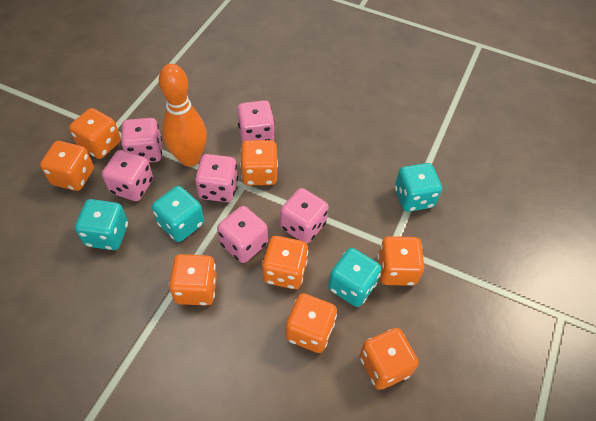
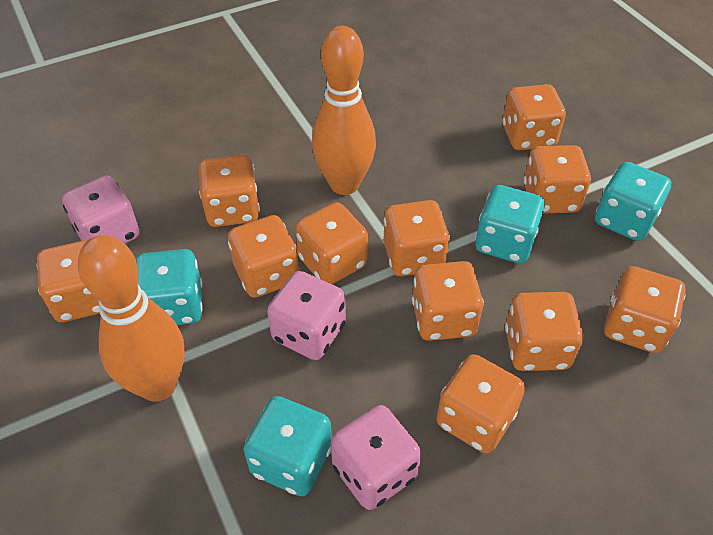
orange bowling pin: [159,64,207,167] = 1 -> [78,235,185,402] [312,26,376,195] = 2
orange dice: [40,141,94,191] [69,108,121,159] [169,254,217,306] [240,140,278,185] [262,236,308,289] [285,293,337,353] [359,328,419,390] [378,236,424,286] = 8 -> [36,240,100,322] [199,155,260,227] [228,215,300,298] [295,202,368,284] [383,200,450,276] [412,261,484,341] [436,354,525,454] [502,84,566,150] [505,292,584,371] [524,145,591,214] [604,266,686,353] = 11
pink dice: [102,150,153,201] [121,118,162,163] [195,154,238,202] [217,206,268,263] [237,100,275,143] [280,188,328,244] = 6 -> [62,175,140,244] [267,271,346,360] [331,405,421,510] = 3

